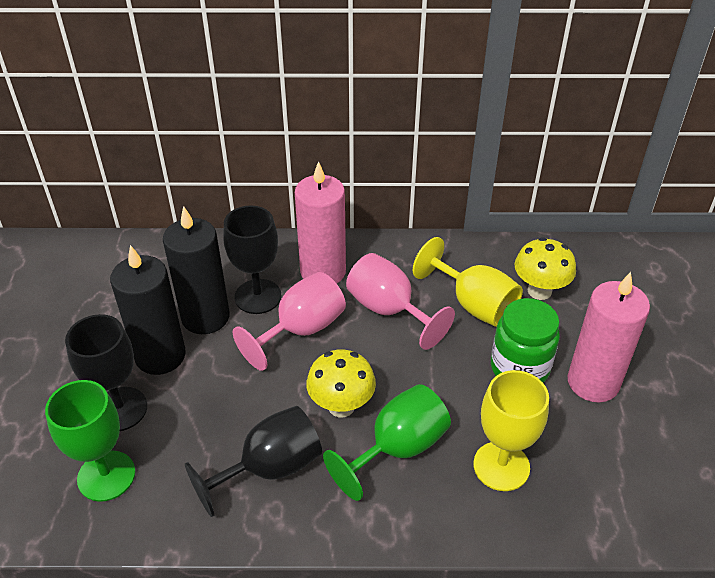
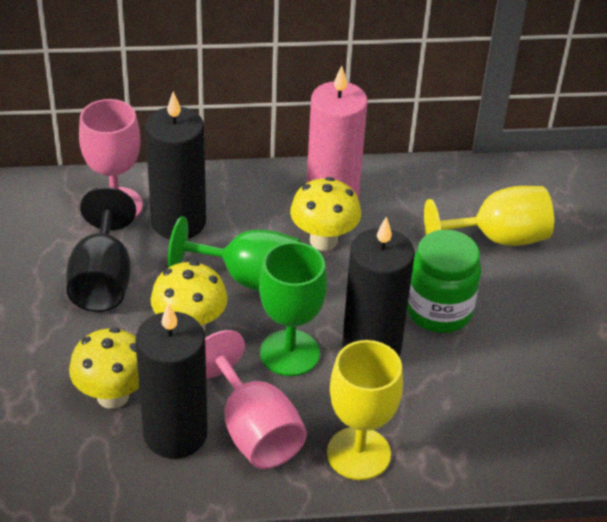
black candle: [110,245,186,375] [163,206,230,334] = 2 -> [135,303,208,459] [145,91,206,239] [342,217,414,356] = 3
black goblet: [65,314,147,431] [185,406,322,517] [223,206,281,314] = 3 -> [66,187,136,312] = 1
pink candle: [295,161,346,284] [568,272,650,402] = 2 -> [307,66,368,198] = 1
yellow mushroom: [306,349,376,417] [515,237,576,300] = 2 -> [69,327,139,409] [151,261,228,331] [290,177,361,251] = 3

